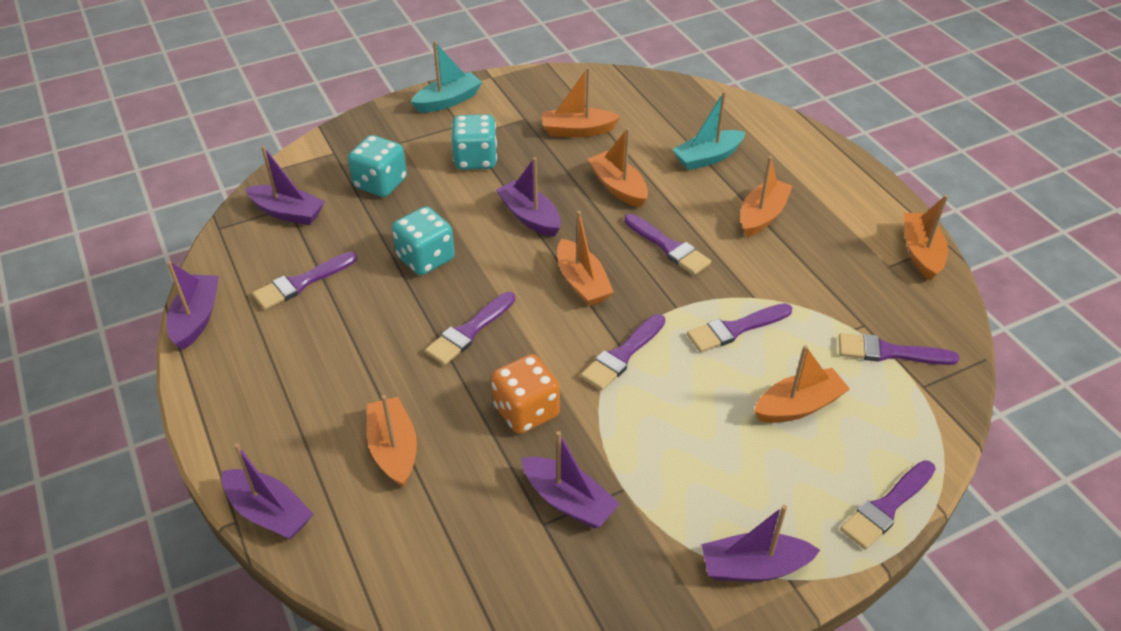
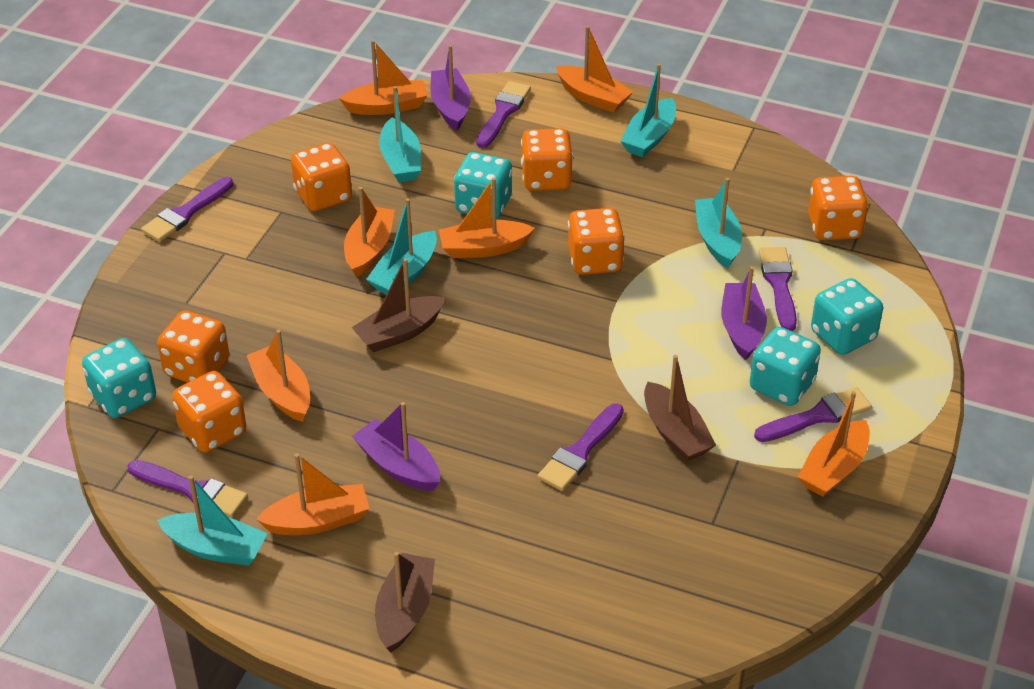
brown boat: none = 0 -> [351,258,445,352] [375,552,435,652] [644,355,716,461] = 3
orange dice: [491,354,560,434] = 1 -> [157,310,229,383] [172,371,246,453] [291,143,352,211] [521,128,573,191] [568,208,625,275] [808,176,868,240] = 6
purple boat: [167,261,219,350] [222,443,313,540] [245,145,325,225] [496,157,561,237] [522,431,620,529] [702,505,820,582] = 6 -> [352,402,440,491] [430,45,471,130] [721,266,767,360] = 3
purple brush: [252,252,357,310] [425,292,515,365] [581,314,665,390] [624,214,711,275] [687,303,792,352] [839,333,960,365] [840,460,936,550] = 7 -> [127,460,248,518] [141,177,233,242] [476,81,531,148] [538,403,624,491] [754,387,872,442] [759,247,797,331] = 6
turquoise boat: [411,41,482,113] [672,91,745,171] = 2 -> [157,475,268,566] [366,198,437,294] [379,86,421,182] [620,64,676,157] [695,178,742,268] = 5
turquoise dice: [348,135,407,197] [392,206,455,275] [451,114,497,170] = 3 -> [82,338,156,418] [454,152,512,219] [750,327,821,406] [811,278,883,355] = 4

